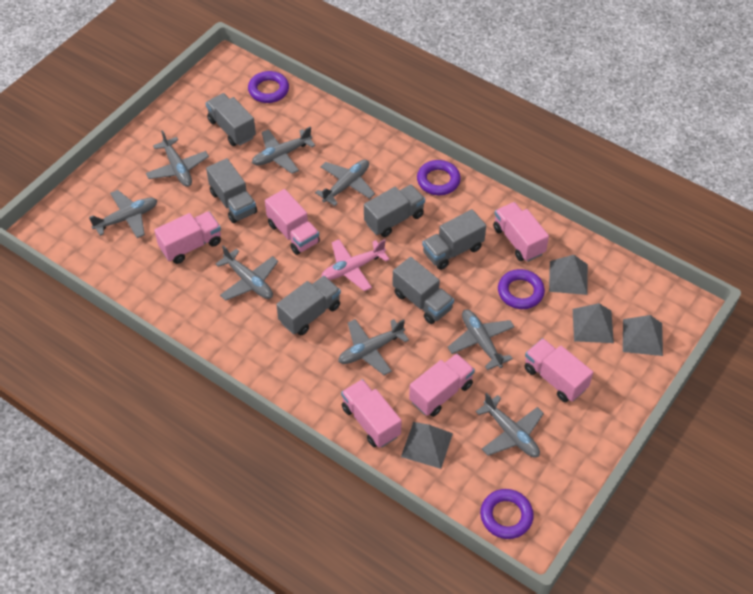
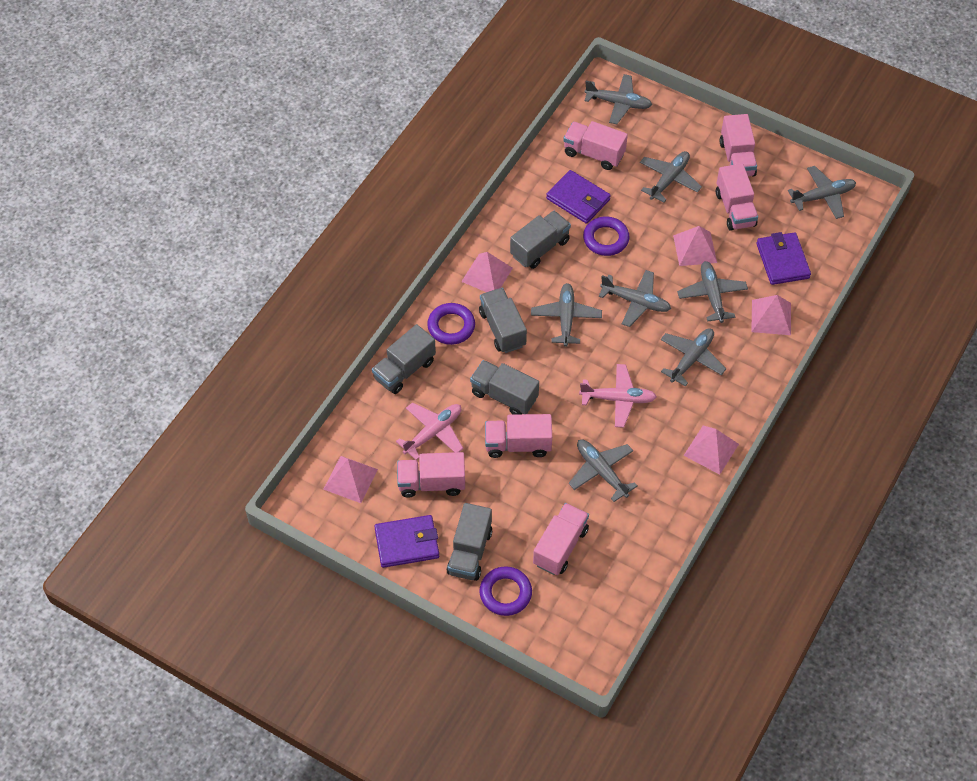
grey pyramid: [401,422,453,469] [549,255,588,295] [573,303,614,343] [623,315,663,356] = 4 -> none = 0
grey truck: [206,93,256,146] [206,158,257,223] [276,276,341,335] [364,185,425,237] [392,257,454,324] [422,209,486,270] = 6 -> [372,324,436,394] [447,503,492,581] [470,360,539,414] [479,288,527,353] [510,211,571,269] = 5
pink plane: [321,239,390,291] = 1 -> [396,402,463,460] [579,364,657,428] = 2
pink pyramid: none = 0 -> [323,456,378,503] [461,252,513,292] [673,226,717,266] [684,426,739,475] [751,295,791,335] = 5
purple ring: [248,71,289,103] [417,160,461,195] [480,489,534,539] [498,269,545,309] = 4 -> [427,303,475,345] [479,566,532,616] [583,217,630,256] = 3
purple wallet: none = 0 -> [374,515,439,568] [546,170,611,224] [756,232,811,285] = 3

